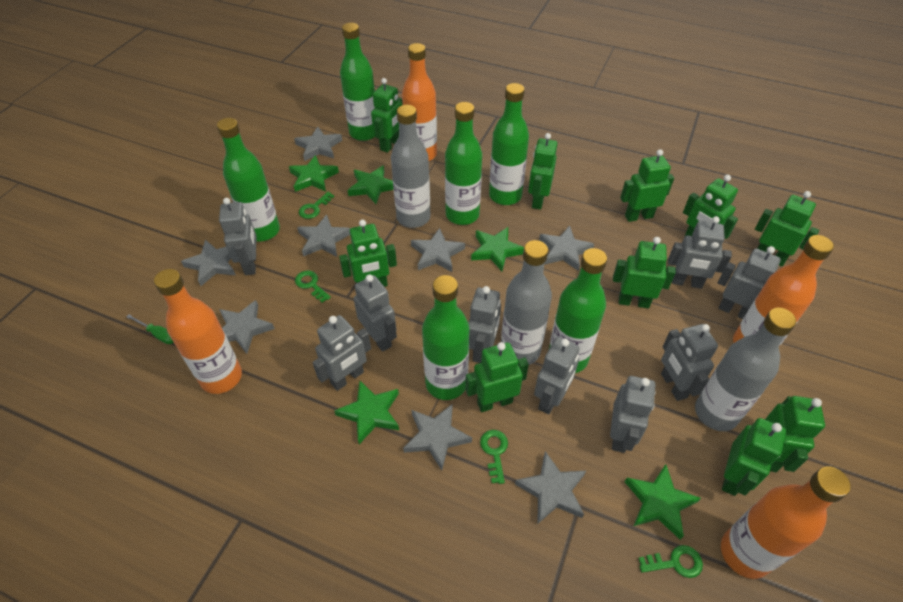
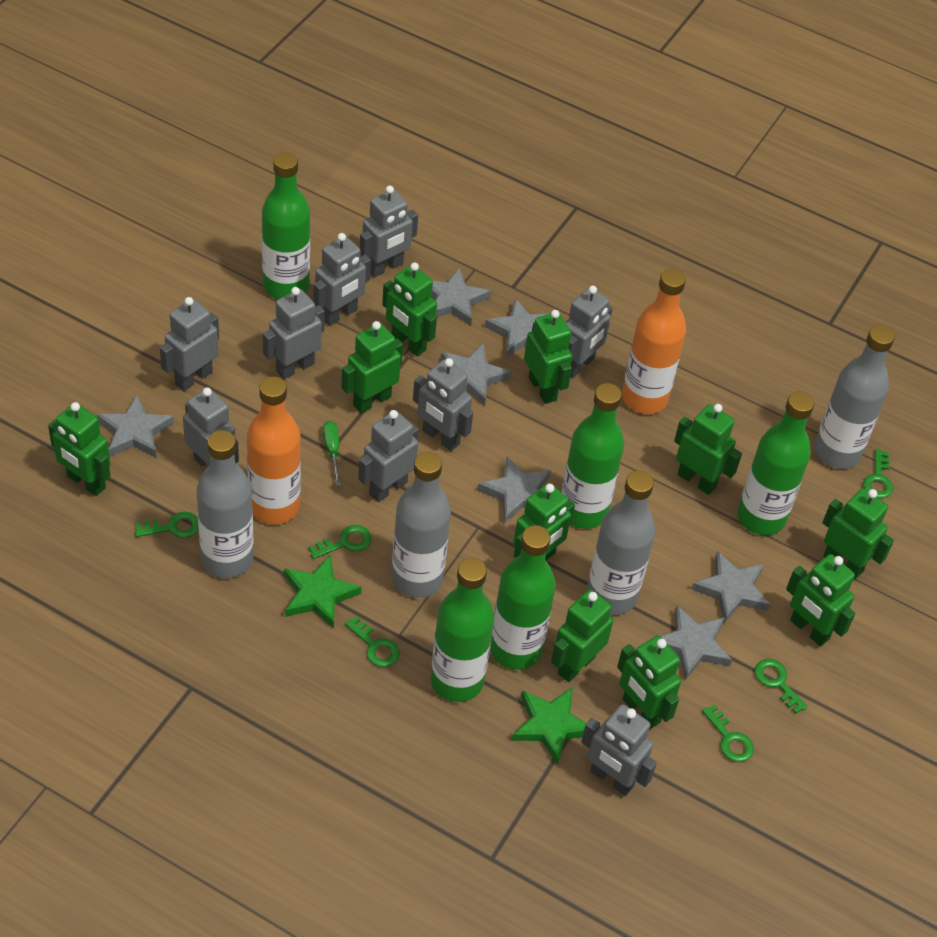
green bottle: [217,118,280,242] [340,23,376,141] [422,275,469,400] [445,102,482,225] [489,83,529,205] [549,248,607,373] = 6 -> [262,152,310,299] [431,558,494,702] [490,525,556,670] [562,383,624,529] [737,391,814,535] = 5
green key: [295,271,331,303] [299,192,334,219] [480,430,508,484] [638,545,703,578] = 4 -> [135,512,199,538] [309,525,372,559] [345,616,400,667] [702,704,754,762] [754,659,808,714] [863,449,893,498] = 6
green star: [289,155,339,192] [334,381,399,444] [348,165,393,204] [471,227,524,271] [625,464,701,540] = 5 -> [284,555,361,629] [512,687,586,765] = 2
grey bottle: [391,105,430,228] [501,240,552,365] [695,308,796,431] = 3 -> [197,430,254,578] [391,452,451,598] [587,470,655,615] [814,325,895,469] = 4
grey star: [181,240,236,286] [219,300,275,354] [294,126,342,161] [297,214,351,257] [403,404,472,470] [411,228,465,272] [515,451,586,524] [539,226,594,271] = 8 -> [97,394,174,458] [431,267,491,326] [441,343,511,406] [477,456,551,523] [485,298,550,357] [660,605,732,680] [691,551,771,623] = 7
orange bottle: [154,269,242,394] [402,43,437,161] [721,466,851,579] [733,235,834,346] = 4 -> [247,376,301,525] [622,269,686,414] = 2

